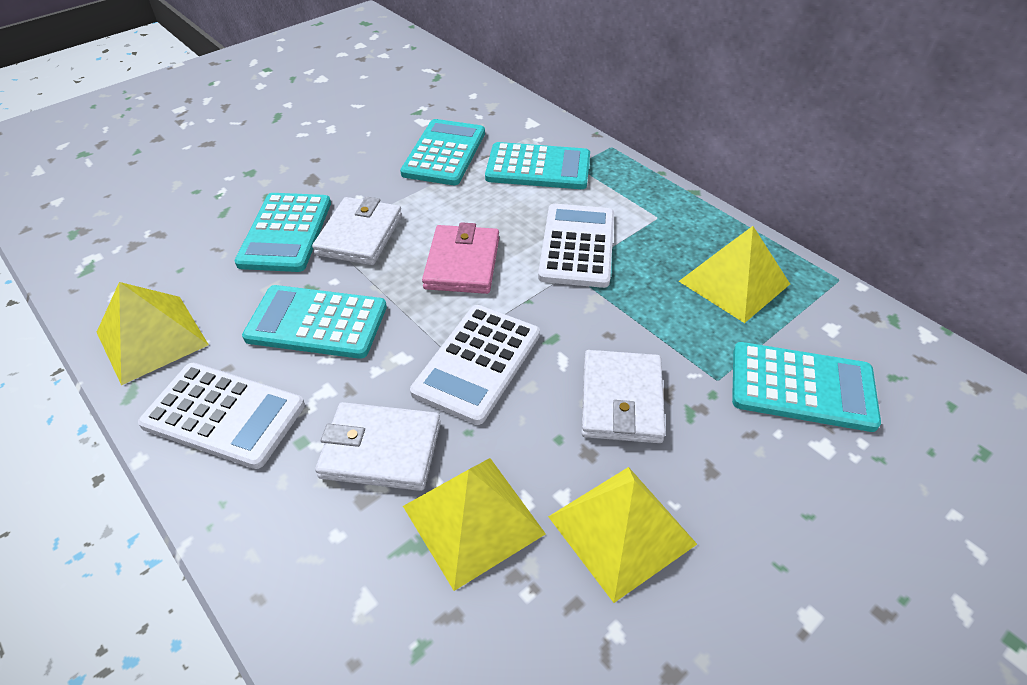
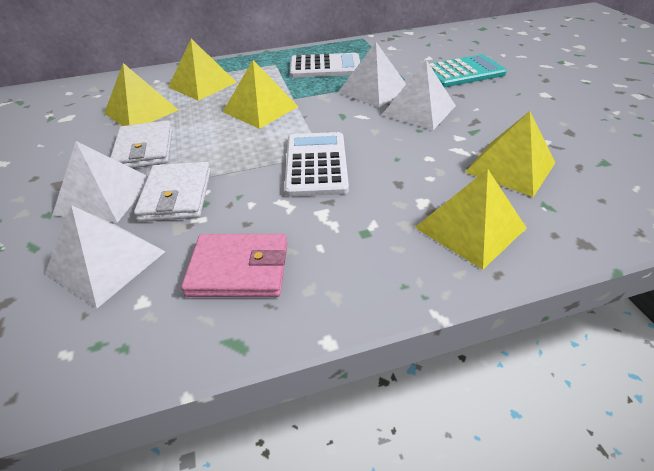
turquoise calculator: [235,193,331,272] [242,285,387,359] [400,119,485,185] [485,142,590,189] [732,342,881,432] = 5 -> [429,54,507,88] = 1
white calculator: [138,363,305,469] [410,305,540,425] [538,204,614,288] = 3 -> [284,132,349,197] [290,53,360,78] = 2
white pyramid: none = 0 -> [45,205,166,308] [52,141,148,223] [338,42,406,107] [382,60,456,130] = 4
white wallet: [312,196,402,265] [315,402,441,491] [581,350,666,443] = 3 -> [110,120,173,168] [134,162,211,222] = 2
yellow pyramid: [97,282,209,385] [403,458,546,591] [548,467,697,603] [679,226,790,323] = 4 -> [104,63,178,126] [169,39,237,101] [223,60,298,129] [415,169,526,270] [465,111,555,197] = 5

